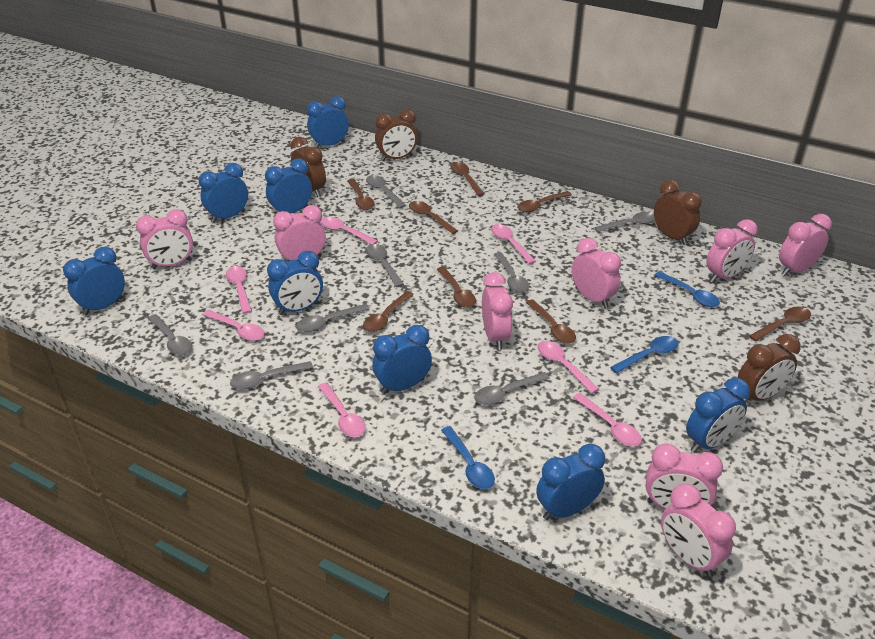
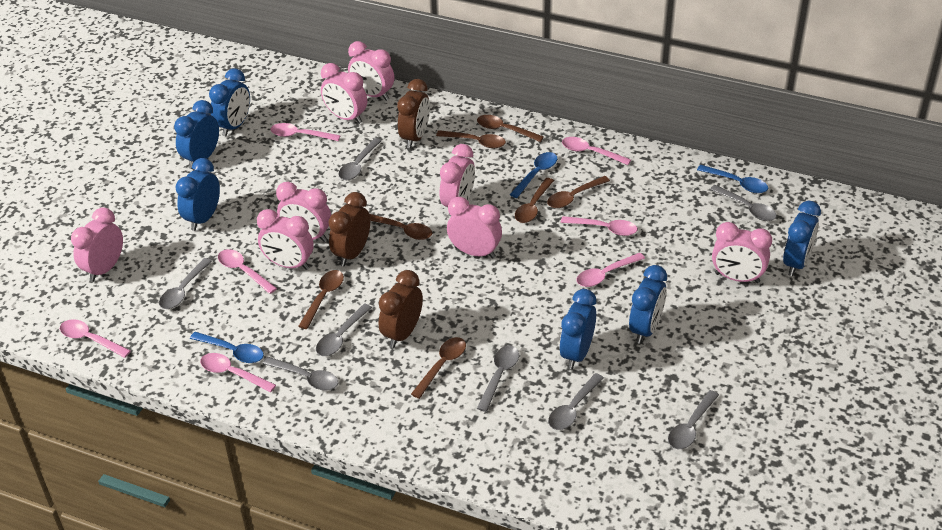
blue clock: [63,247,125,315] [199,163,248,223] [265,158,312,215] [267,251,323,315] [307,96,349,148] [372,325,432,394] [536,444,605,520] [686,378,750,453] = 8 -> [174,100,219,169] [175,158,220,231] [209,68,250,136] [559,289,596,369] [629,265,667,344] [783,201,821,276] = 6
brown clock: [290,137,326,197] [375,109,417,162] [654,180,702,245] [737,334,801,402] = 4 -> [328,192,370,266] [379,270,423,348] [397,79,430,148] = 3
brown spoon: [347,179,375,210] [363,291,414,332] [409,201,458,234] [437,267,476,308] [450,162,485,196] [517,191,572,212] [526,299,576,344] [749,307,811,342] = 8 -> [298,270,344,329] [370,214,432,240] [411,337,466,399] [436,130,506,148] [477,115,544,142] [515,178,554,223] [547,176,610,208] = 7

